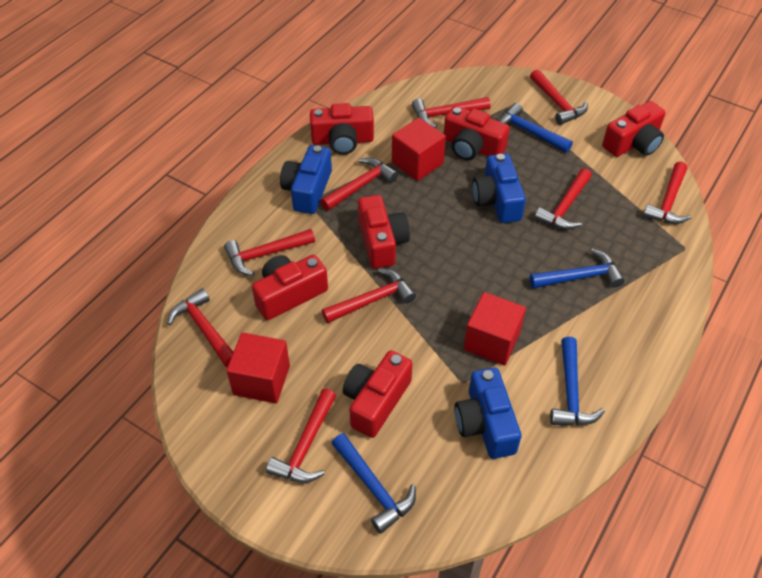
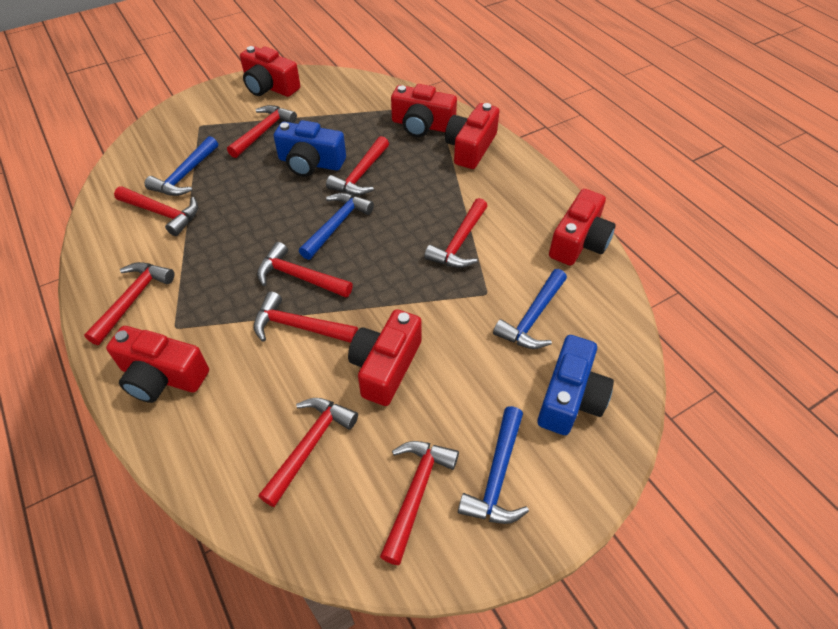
blue camera: [280,145,332,214] [454,368,521,459] [472,154,526,223] = 3 -> [274,120,346,177] [537,335,614,435] = 2
red cube: [226,332,290,403] [392,118,446,181] [464,292,526,366] = 3 -> none = 0

